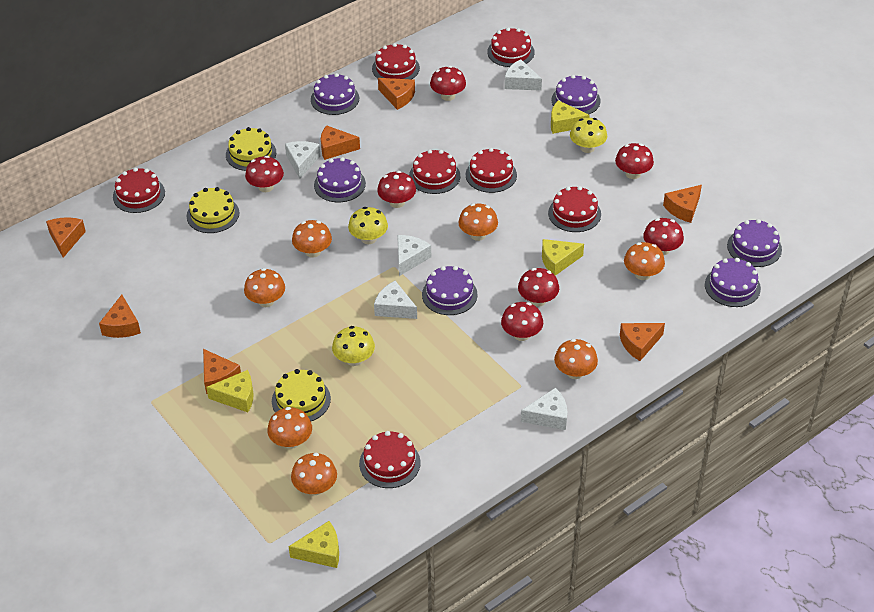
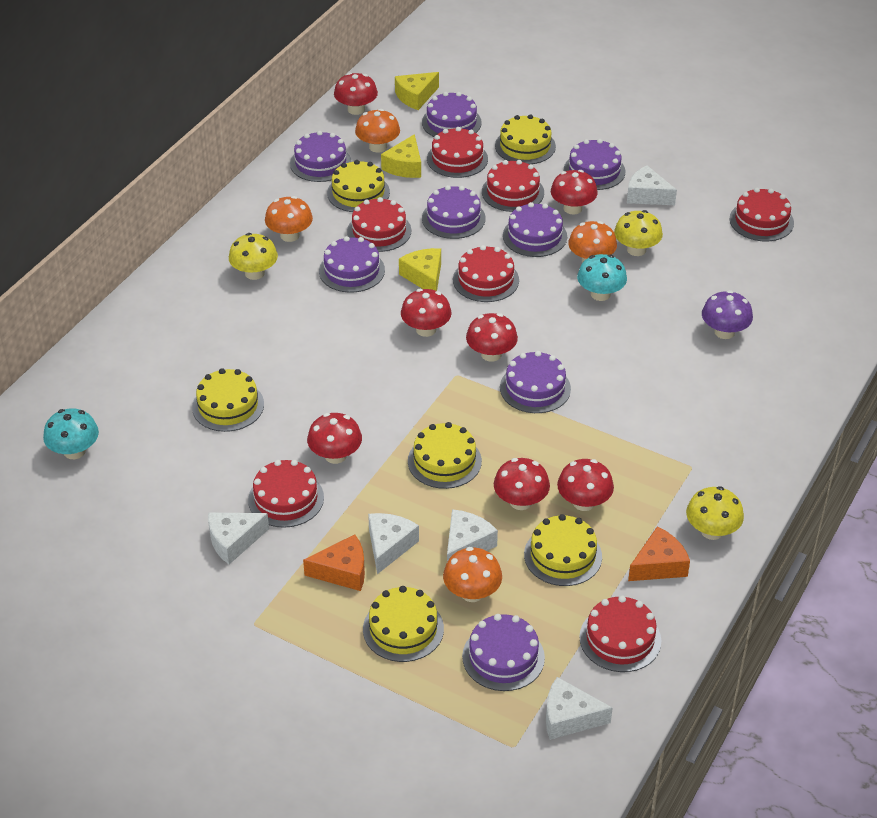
orange cheese: [46,217,86,258] [99,295,141,338] [203,349,241,394] [321,125,360,160] [378,78,415,110] [620,323,665,361] [663,185,702,223] = 7 -> [303,535,365,591] [628,526,690,581] = 2
orange mushroom: [244,268,285,307] [267,407,312,449] [291,453,337,495] [292,220,332,258] [458,203,498,241] [554,339,598,379] [624,242,665,280] = 7 -> [265,196,313,242] [355,109,400,153] [443,547,502,602] [568,221,617,263] = 4
purple cake: [311,73,359,115] [314,157,366,202] [422,266,478,315] [552,75,601,114] [705,258,761,307] [727,219,782,267] = 6 -> [290,131,351,182] [319,236,385,293] [422,92,482,137] [422,185,486,239] [462,614,545,691] [500,351,571,413] [503,202,567,257] [564,139,625,190] = 8
purple mushroom: none = 0 -> [702,290,753,339] = 1
turquoise mushroom: none = 0 -> [43,408,99,459] [577,254,627,301] = 2
yellow cake: [186,187,239,233] [226,127,276,171] [272,369,331,421] = 3 -> [192,368,264,432] [327,160,390,212] [363,586,444,662] [408,422,482,489] [495,114,556,164] [524,514,602,586] = 6
yellow cheese: [206,370,254,412] [288,521,339,568] [542,239,584,276] [551,100,590,134] = 4 -> [381,134,421,178] [395,72,439,110] [399,248,441,291] = 3

